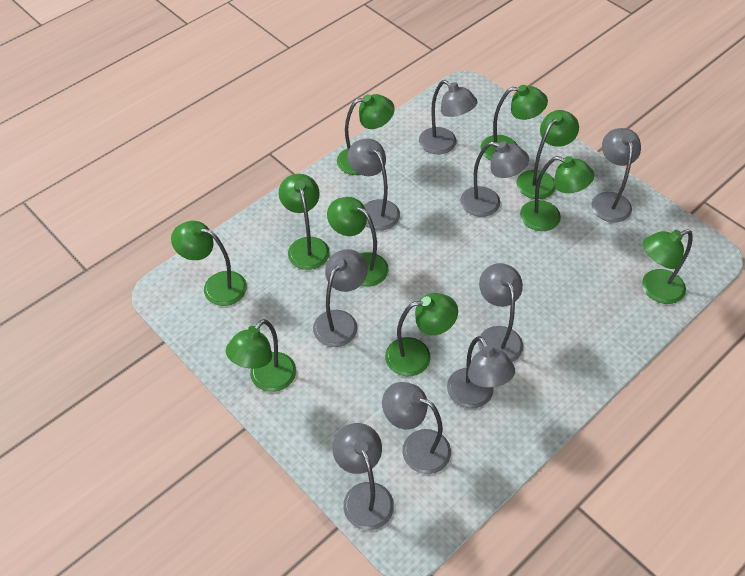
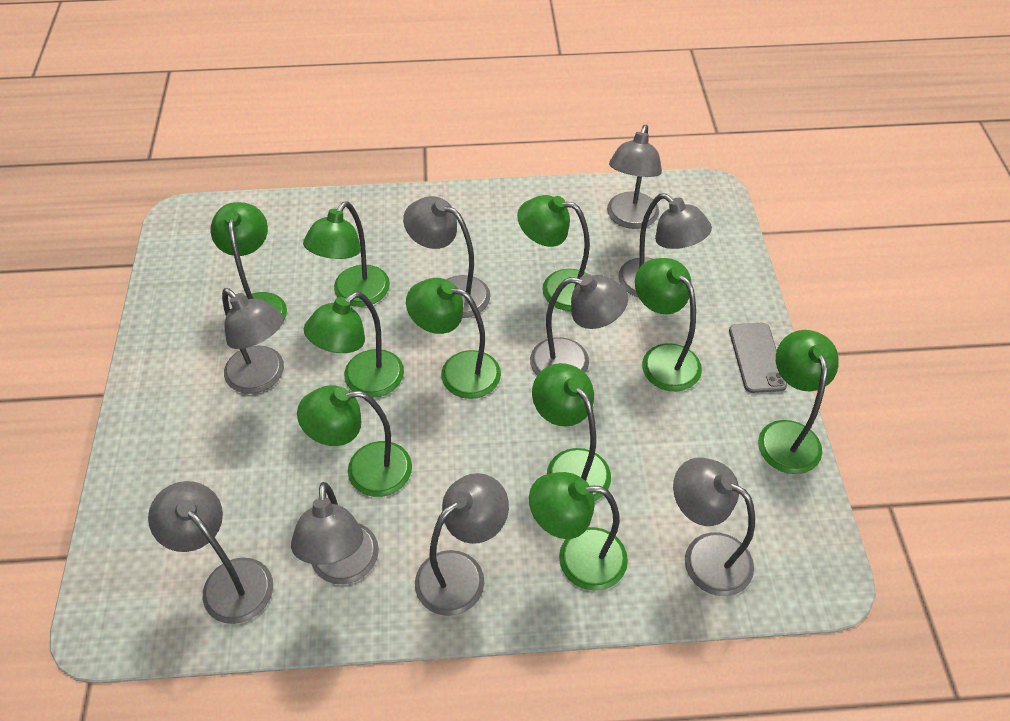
grey phone: none = 0 -> [729,323,787,393] = 1

